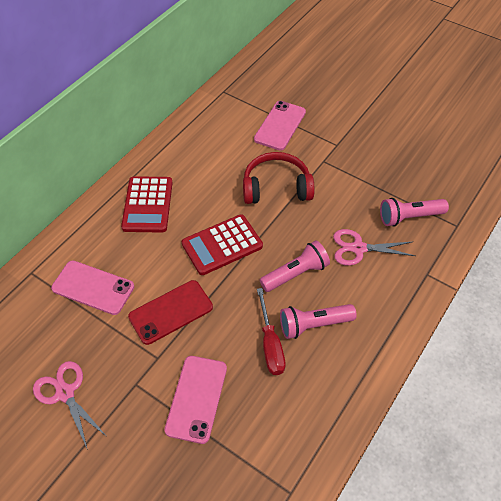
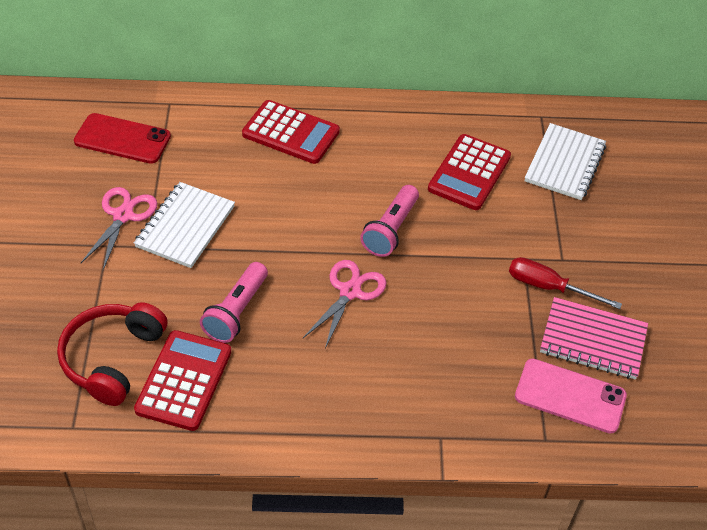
pink flashlight: [260,241,330,292] [280,304,357,339] [380,198,449,227] = 3 -> [200,262,268,343] [360,185,419,257] = 2
pink notebook: none = 0 -> [540,297,648,379] = 1
pink phone: [51,261,134,315] [165,356,227,444] [254,101,306,150] = 3 -> [515,358,627,434] = 1
red calculator: [121,176,172,233] [182,214,263,275] = 2 -> [134,330,231,431] [242,100,340,164] [428,134,511,210] = 3
white notebook: none = 0 -> [134,182,235,268] [525,123,606,200] = 2

